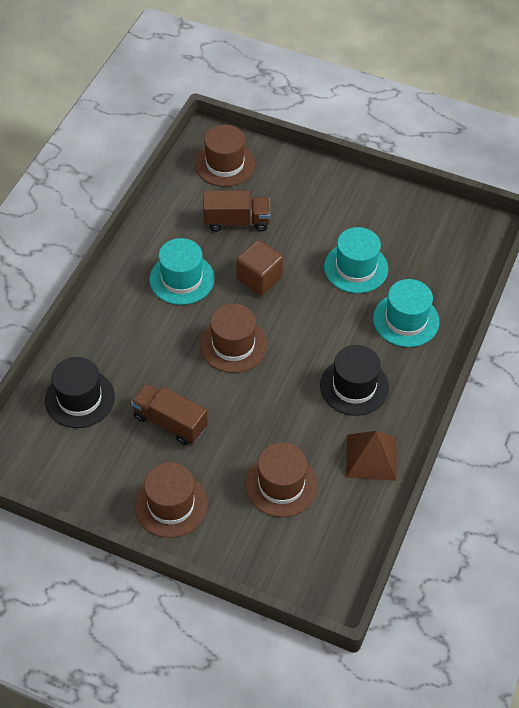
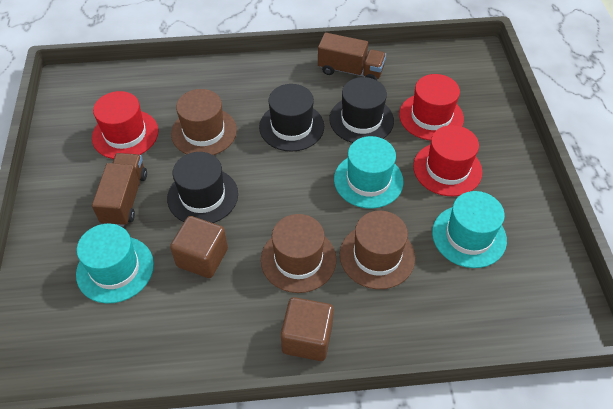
black hat: [45,357,115,428] [320,345,389,416] = 2 -> [167,152,238,223] [259,84,324,152] [329,77,394,143] = 3
brown cube: [236,240,283,295] = 1 -> [170,216,228,278] [281,297,334,361] = 2
brown hat: [134,462,208,538] [195,124,255,187] [200,304,267,373] [245,443,318,517] = 4 -> [171,89,237,155] [261,214,337,293] [340,211,415,289] = 3
brown pyramid: [346,431,396,481] = 1 -> none = 0
red hat: none = 0 -> [92,91,158,159] [399,74,464,141] [413,125,482,196] = 3

